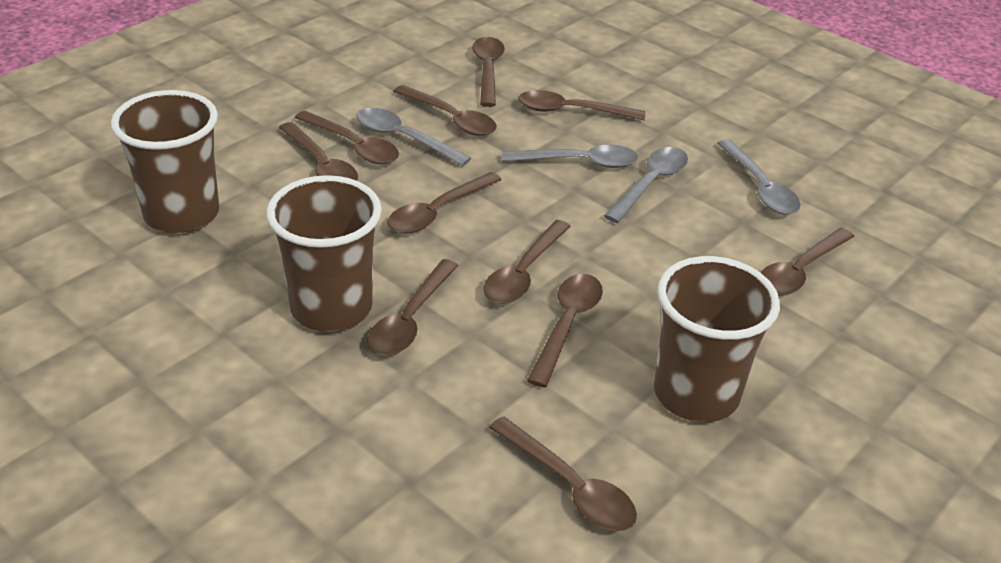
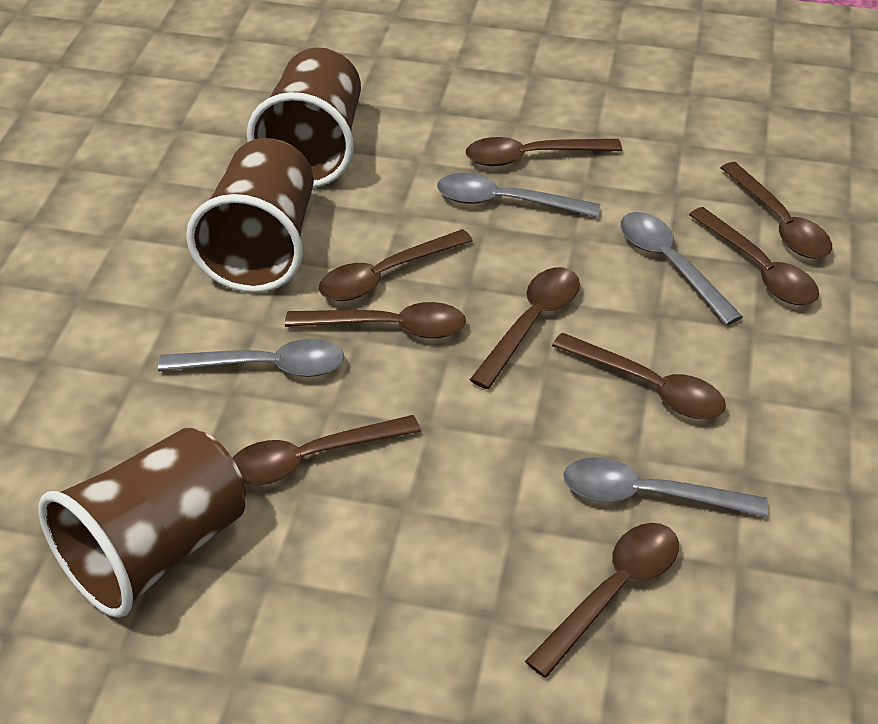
brown spoon: [279,122,358,181] [295,111,399,164] [367,259,459,356] [387,172,502,234] [393,85,497,136] [472,37,505,107] [483,220,571,304] [489,416,637,531] [518,90,645,120] [527,274,603,388] [760,228,855,296] = 11 -> [233,415,421,485] [285,302,466,338] [319,229,473,301] [466,137,622,166] [470,267,580,389] [525,523,679,678] [552,333,726,419] [689,207,819,305] [721,162,832,259] = 9

